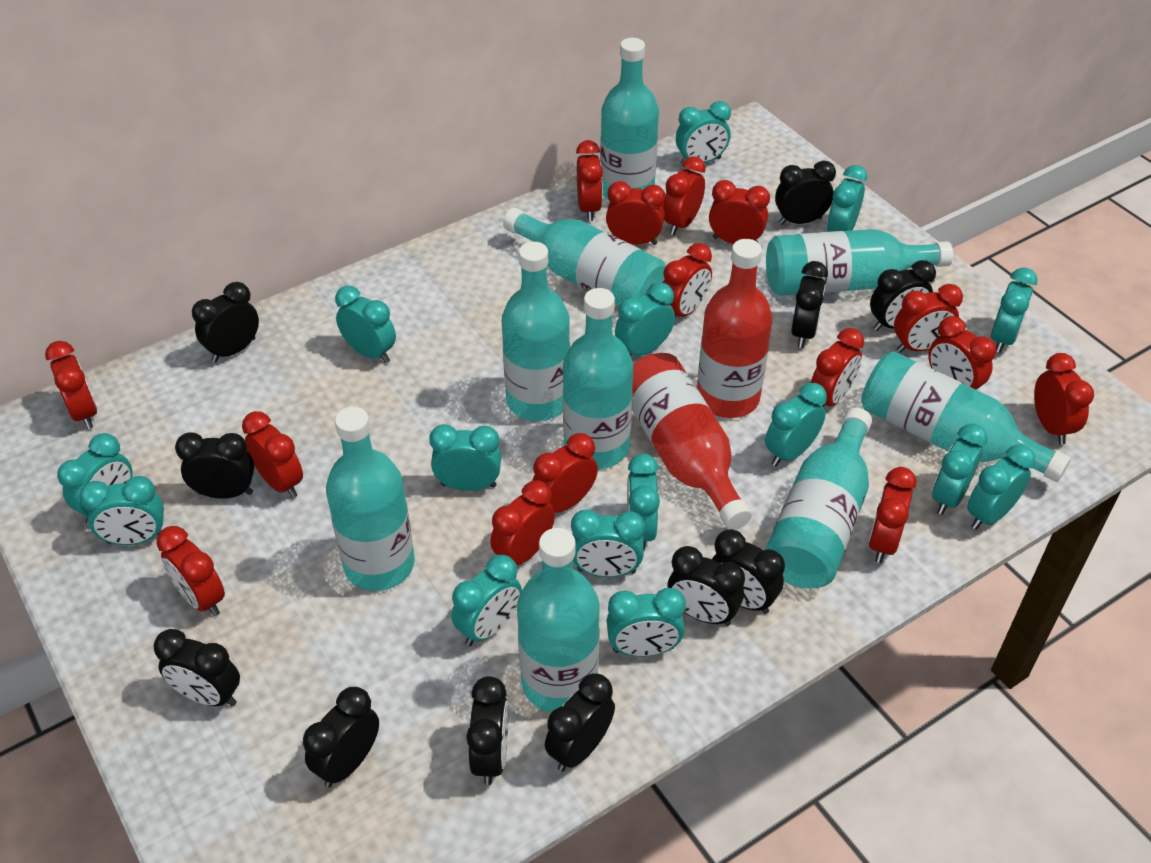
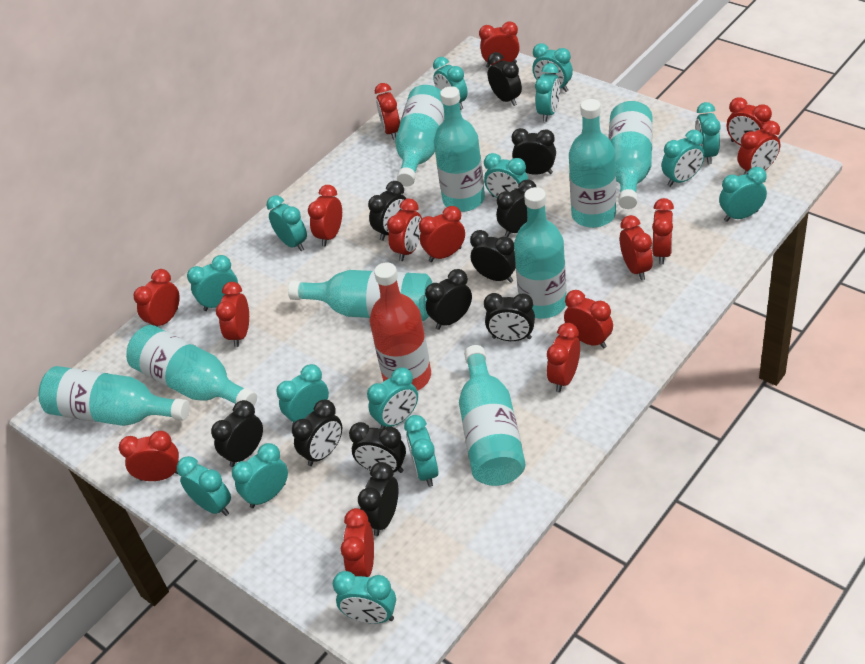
red bottle: [632,353,752,530] [697,239,772,418] = 2 -> [370,262,431,391] = 1

